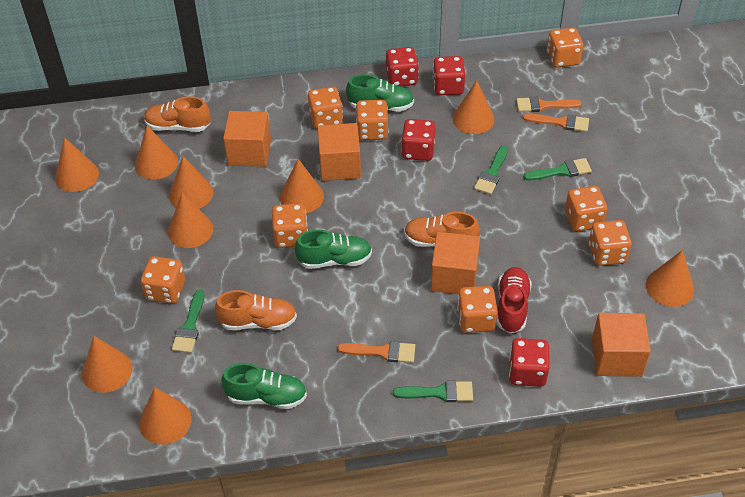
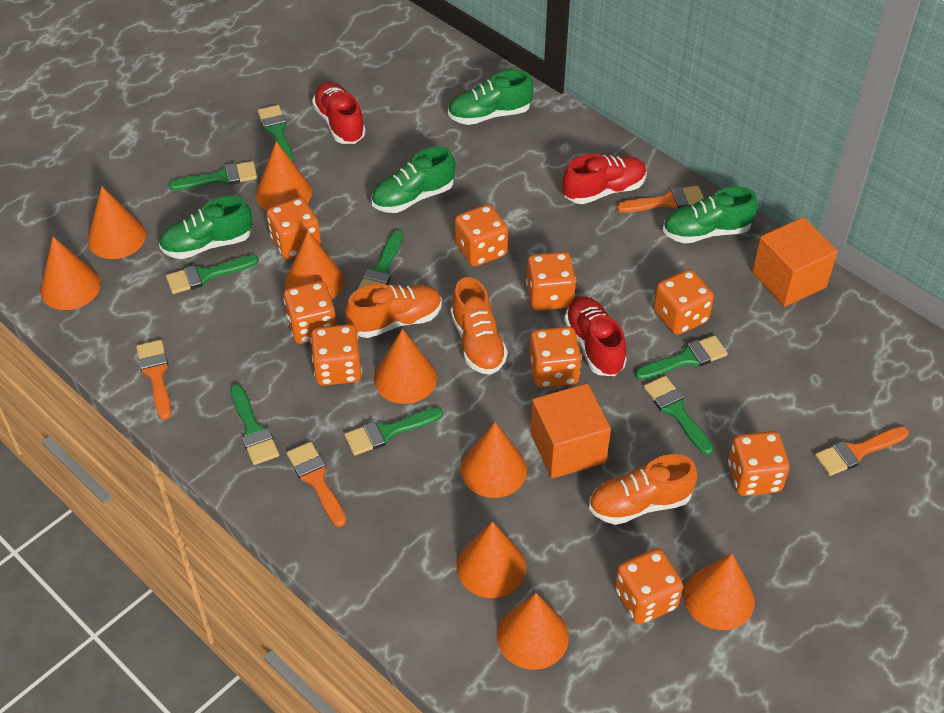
green brush: [172,290,204,353] [393,381,473,402] [474,145,508,194] [523,158,592,180] = 4 -> [166,255,259,294] [169,161,257,191] [230,384,279,465] [258,105,294,162] [344,407,443,455] [357,230,403,290] [635,335,728,380] [644,376,713,455] = 8
green shoe: [221,363,307,409] [295,230,372,269] [346,74,414,112] = 3 -> [159,196,252,259] [371,146,455,213] [448,69,534,125] [663,186,758,244] = 4
orange brush: [337,341,415,363] [516,97,582,112] [523,113,589,132] = 3 -> [136,340,171,420] [287,442,346,527] [617,186,704,213] [815,427,909,476] = 4
orange cube: [223,111,271,167] [317,123,361,181] [431,232,480,294] [592,313,651,377] = 4 -> [530,383,611,479] [752,217,838,307] = 2
orange dice: [141,256,185,304] [272,203,308,248] [308,87,343,129] [356,100,389,140] [457,286,498,333] [547,28,583,68] [565,186,607,231] [589,220,632,266] = 8 -> [267,197,321,259] [283,281,337,344] [310,324,362,386] [455,204,508,267] [526,252,576,310] [529,326,582,388] [615,548,683,624] [654,269,714,335] [728,431,790,496] = 9
red dice: [386,47,419,86] [401,119,436,161] [433,56,465,95] [509,338,550,387] = 4 -> none = 0
red shoe: [497,267,532,334] = 1 -> [312,82,366,144] [562,154,647,204] [564,296,627,376] = 3

